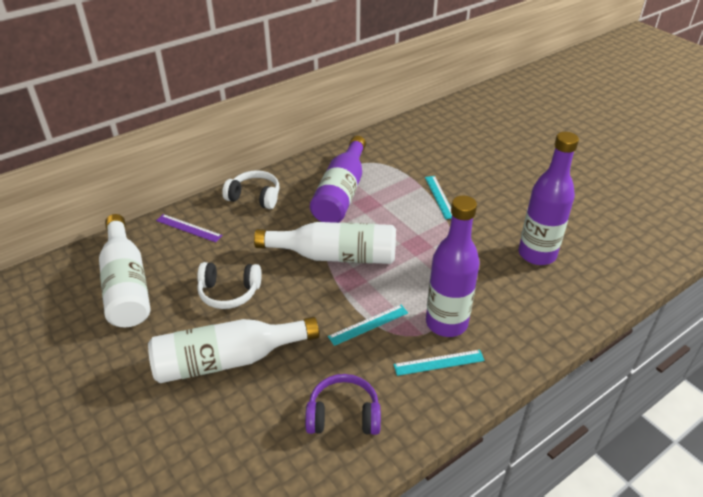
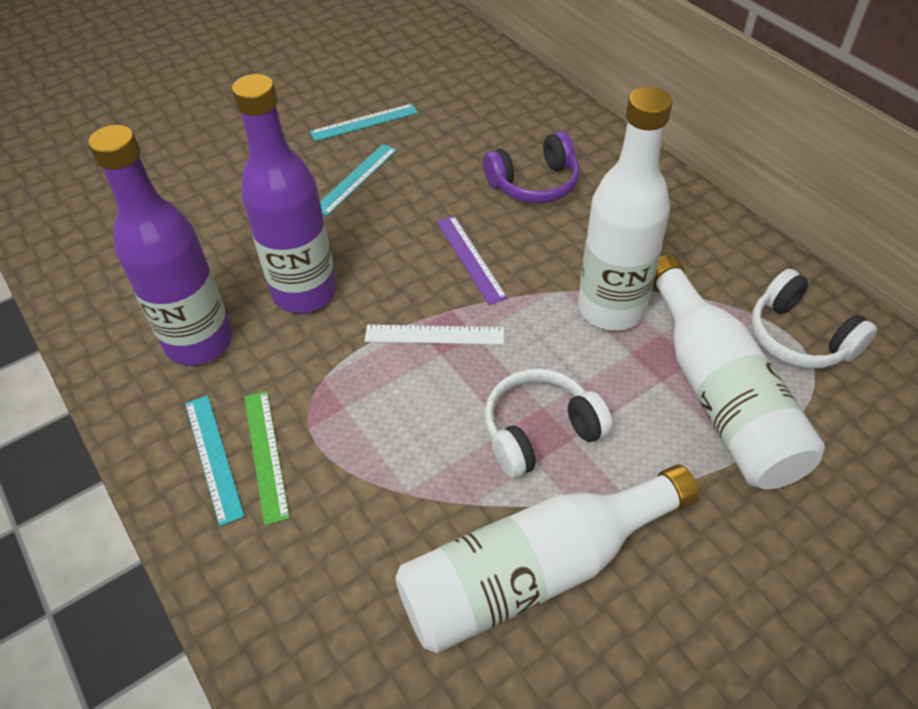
green ruler: none = 0 -> [244,391,290,525] = 1
purple bottle: [310,136,366,223] [426,196,480,337] [518,132,579,265] = 3 -> [88,125,233,366] [232,74,337,313] = 2
white ruler: none = 0 -> [365,325,504,345] = 1

